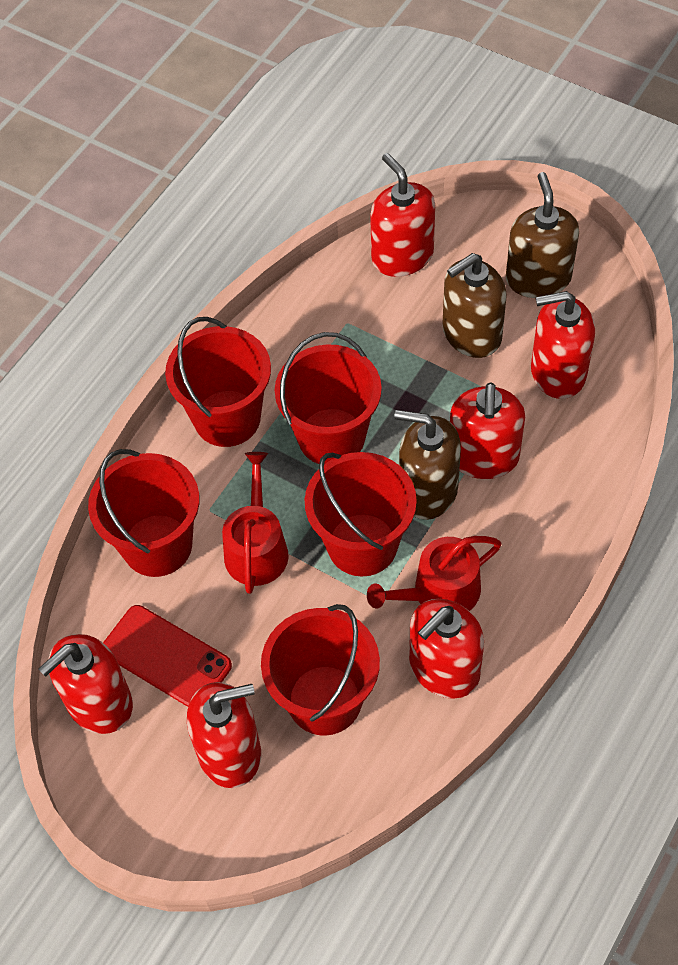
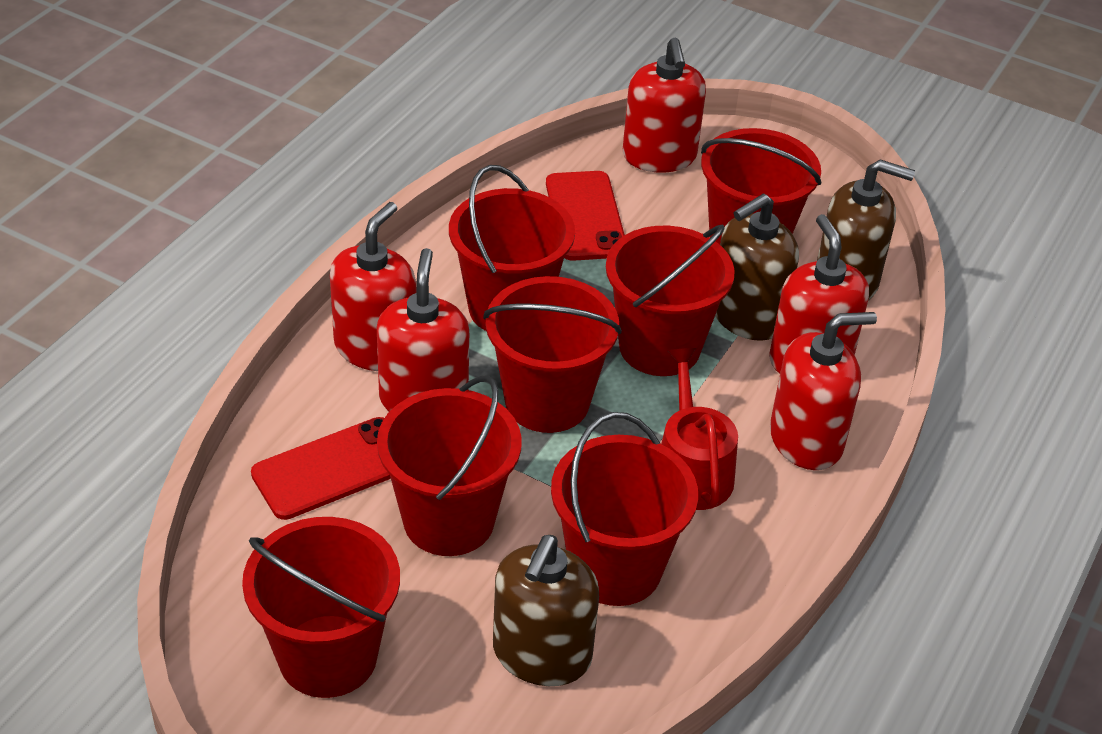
red bucket: [88,449,199,577] [165,317,271,447] [261,604,380,736] [275,332,382,464] [305,452,417,577] = 5 -> [242,517,400,698] [377,375,522,556] [449,165,575,331] [483,276,622,433] [551,412,698,606] [606,225,735,376] [701,128,822,245] = 7
red phone: [103,605,232,707] = 1 -> [251,417,391,520] [546,171,625,261] = 2
red soap dispenser: [39,634,133,734] [187,682,261,788] [370,153,435,277] [409,599,484,699] [450,383,525,479] [531,291,595,399] = 6 -> [330,202,416,371] [377,248,469,412] [623,38,706,173] [769,214,869,374] [770,312,877,470] = 5
red watering can: [222,452,289,594] [367,536,501,611] = 2 -> [661,348,738,510] = 1

